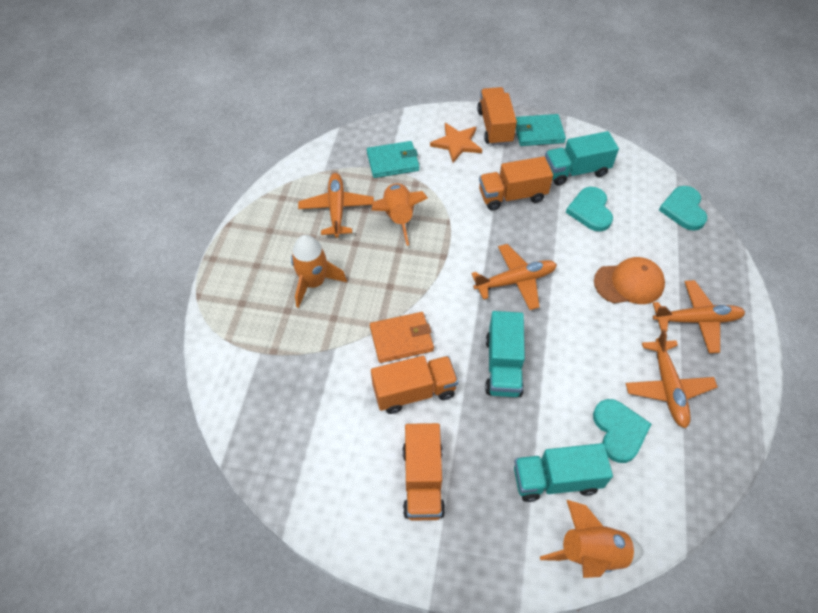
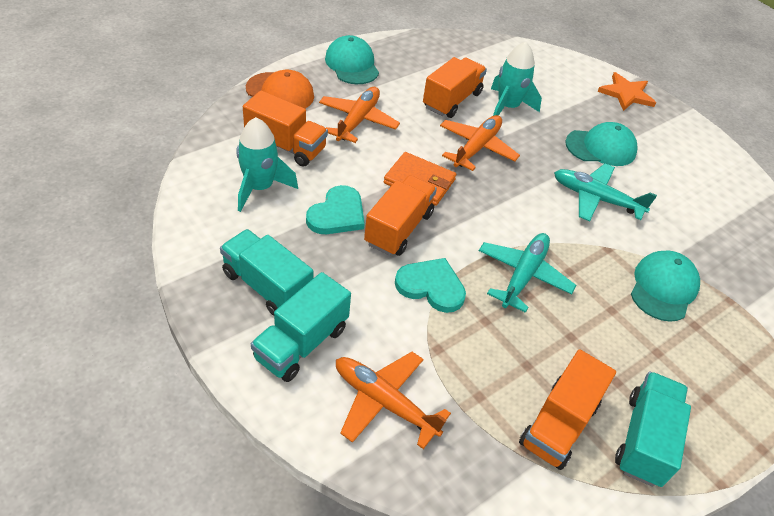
orange plane: [298,173,374,238] [471,244,557,310] [625,329,718,429] [653,280,745,353] = 4 -> [319,87,400,143] [336,352,451,449] [440,115,520,171] = 3
orange rocket: [291,235,347,308] [371,183,428,246] [540,500,644,578] = 3 -> none = 0
turquoise cap: none = 0 -> [325,35,379,84] [565,122,638,166] [631,251,700,322] = 3
turquoise heart: [566,187,613,231] [593,399,651,463] [659,186,707,231] = 3 -> [306,185,365,234] [395,258,466,313] = 2
turquoise plane: none = 0 -> [479,233,576,313] [554,164,657,221] = 2
turquoise rocket: none = 0 -> [236,117,298,212] [491,42,542,116] = 2
turquoise wallet: [367,141,420,178] [516,114,566,146] = 2 -> none = 0

